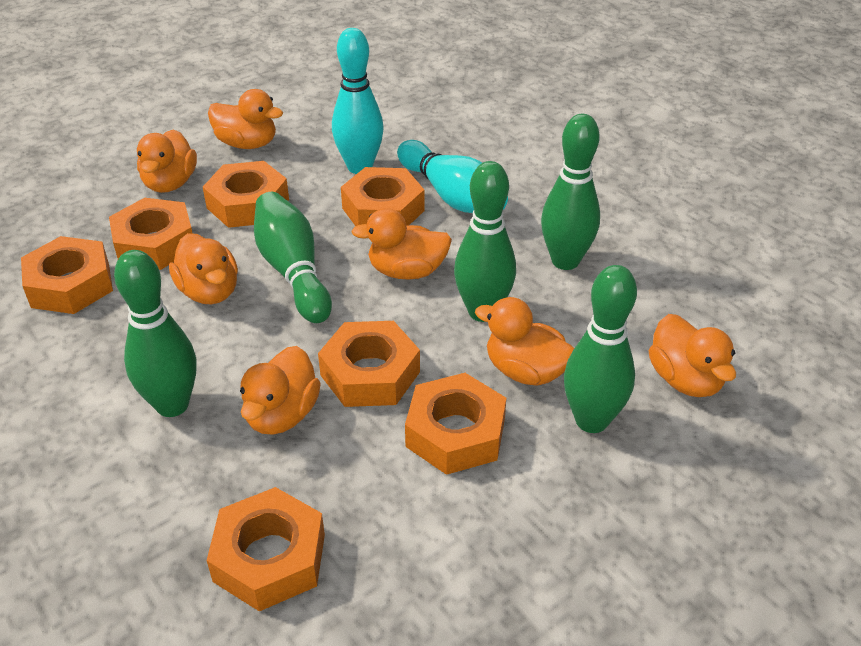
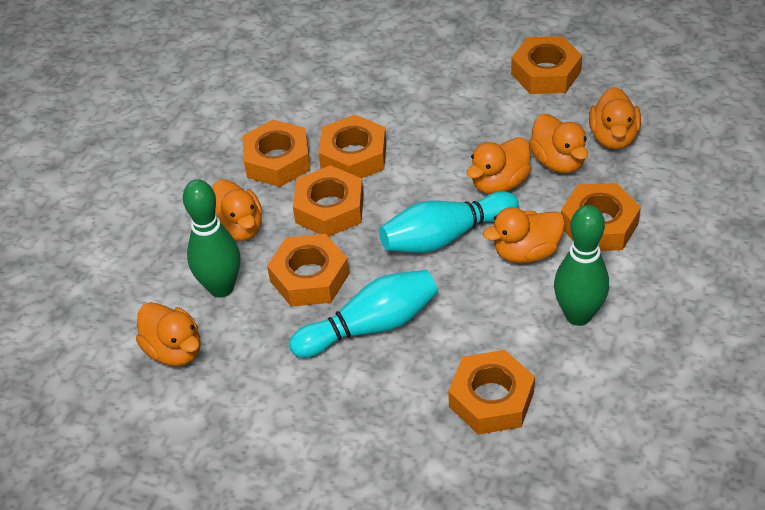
green bowling pin: [114,250,197,417] [254,192,332,323] [454,161,516,322] [541,114,600,270] [564,265,637,433] = 5 -> [183,179,240,298] [554,205,609,326] = 2
orange duck: [137,129,197,193] [169,233,238,304] [208,89,283,149] [240,346,321,434] [351,208,452,280] [475,297,574,386] [649,314,736,397] = 7 -> [136,302,201,366] [212,179,262,241] [467,137,531,194] [483,207,565,263] [529,114,588,173] [589,87,641,150] = 6

